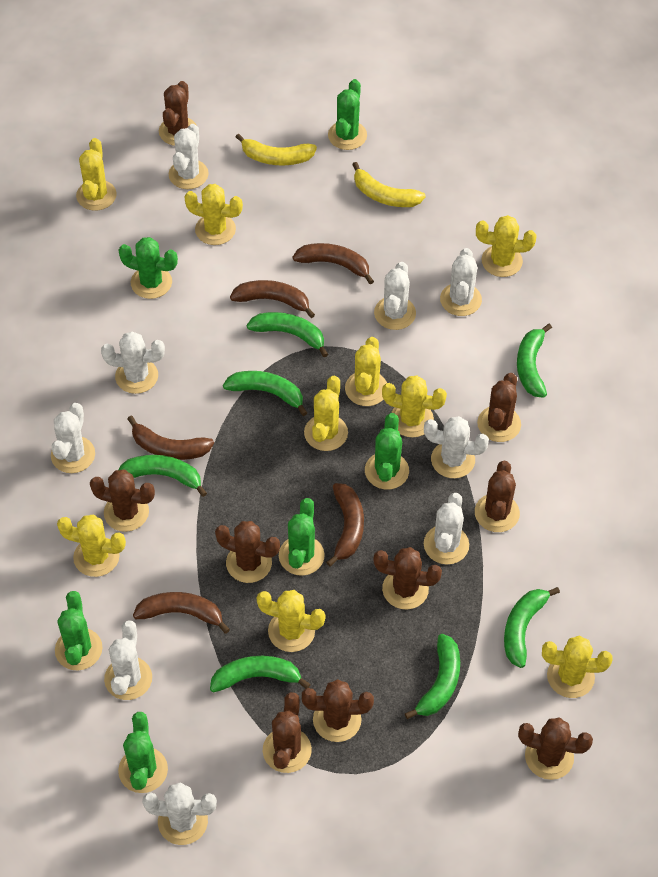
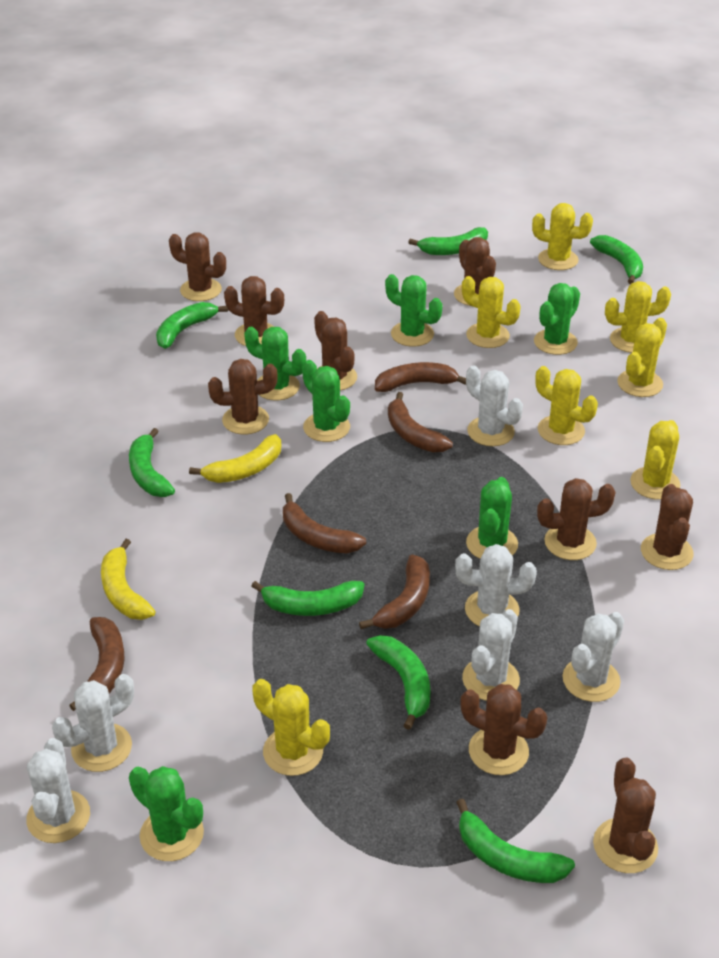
white cactus: [51,403,95,473] [101,331,165,394] [104,620,152,700] [142,782,217,845] [169,124,209,189] [374,262,416,330] [424,416,489,478] [424,493,469,565] [440,248,482,316] = 9 -> [26,738,90,843] [52,674,134,772] [455,544,537,627] [462,609,520,701] [466,365,523,446] [562,612,624,702] = 6
yellow cactus: [57,514,126,577] [76,138,117,211] [184,184,243,245] [257,590,326,652] [304,376,348,451] [345,337,387,406] [382,376,447,437] [476,215,536,277] [542,636,613,698] = 9 -> [252,679,330,776] [462,276,521,348] [532,203,593,270] [535,366,598,445] [605,281,671,353] [617,318,667,397] [630,420,680,500] = 7

